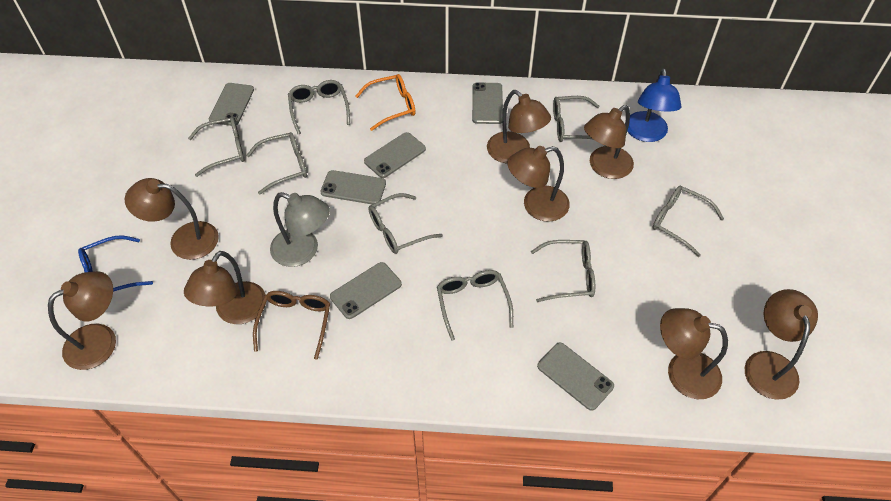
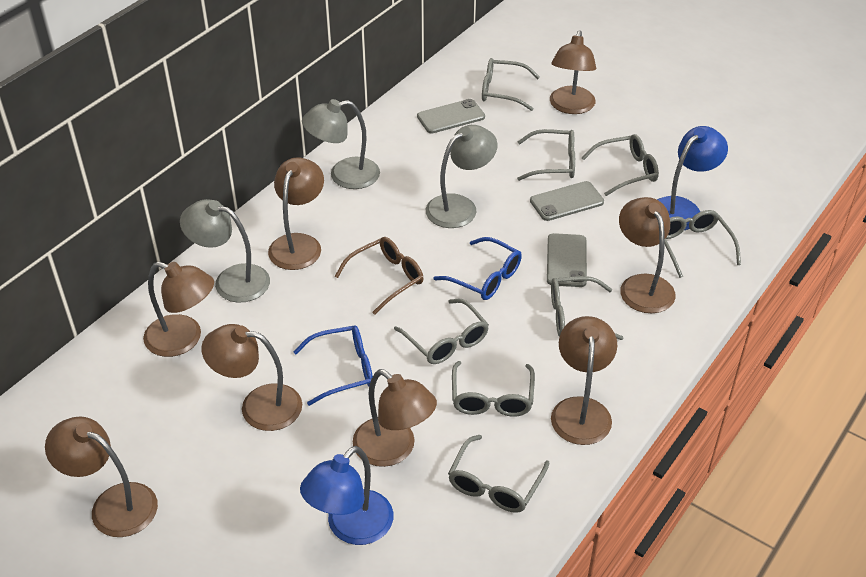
blue glasses: [78,235,153,292] = 1 -> [293,325,373,406] [433,237,522,300] = 2
blue lamp: [627,68,682,142] = 1 -> [300,446,393,545] [657,126,728,230] = 2
grey lamp: [270,192,330,267] = 1 -> [180,199,270,303] [302,99,380,189] [426,125,498,228] = 3
grey phone: [209,83,254,126] [320,170,386,204] [330,262,402,319] [364,132,426,178] [472,82,503,124] [537,342,614,411] = 6 -> [417,99,485,134] [530,181,604,221] [547,233,587,287] = 3
orange glasses: [356,74,416,131] = 1 -> none = 0

